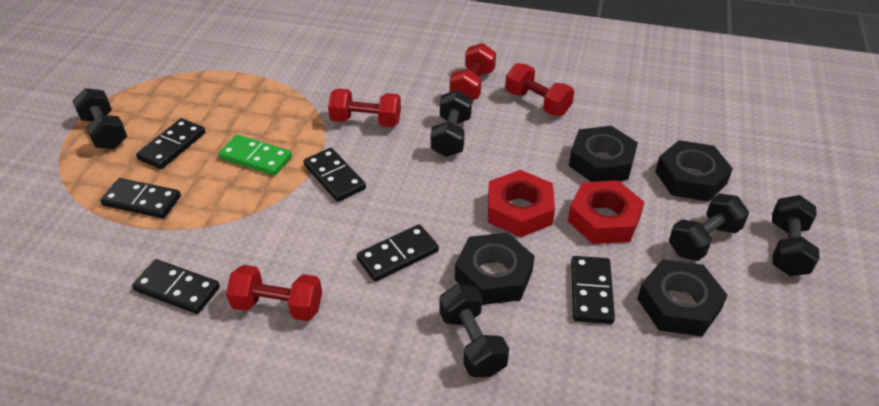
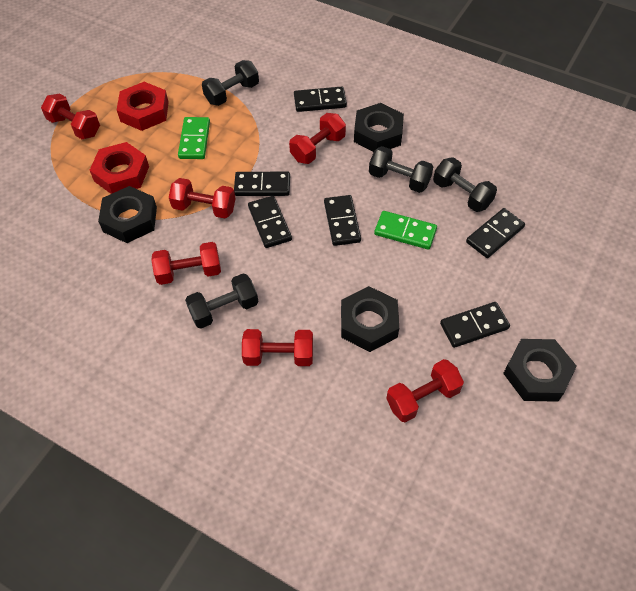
black dumbbell: [72,88,127,149] [431,90,472,157] [439,284,509,377] [669,194,749,261] [772,195,820,276] = 5 -> [185,273,258,328] [202,60,259,106] [369,146,433,193] [433,157,497,212] = 4
green domino: [218,135,292,176] = 1 -> [178,117,210,159] [374,211,437,250] = 2
red dumbbell: [226,265,322,321] [328,88,401,127] [450,43,496,100] [505,63,574,116] = 4 -> [41,94,100,139] [151,242,221,285] [169,178,235,219] [242,329,313,366] [289,113,346,164] [386,359,464,423] = 6

